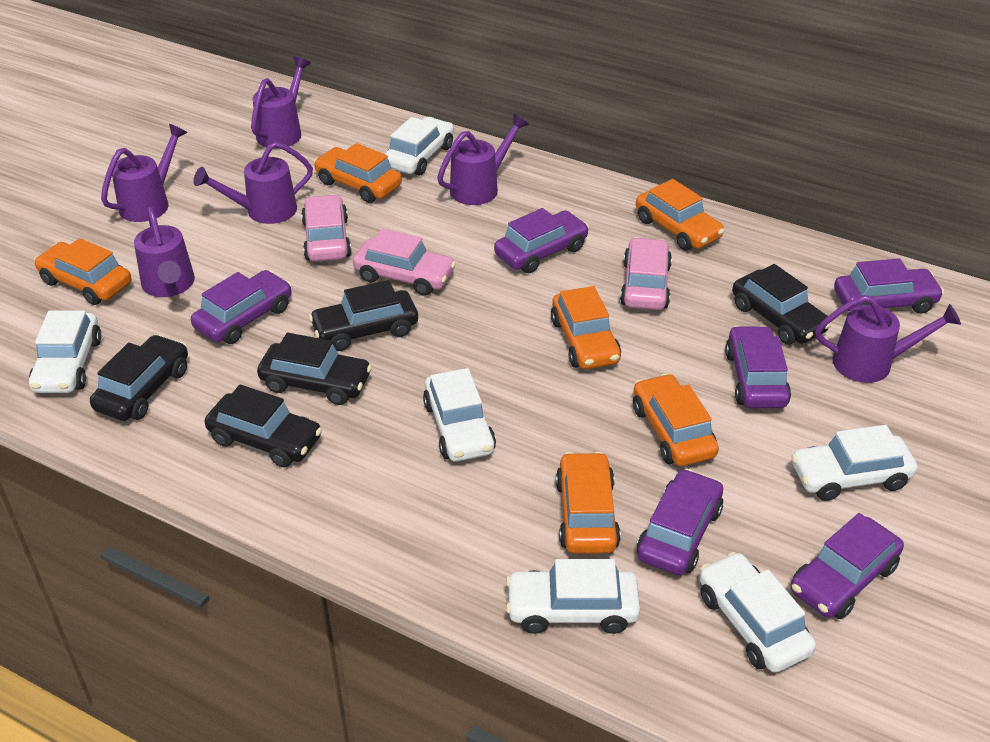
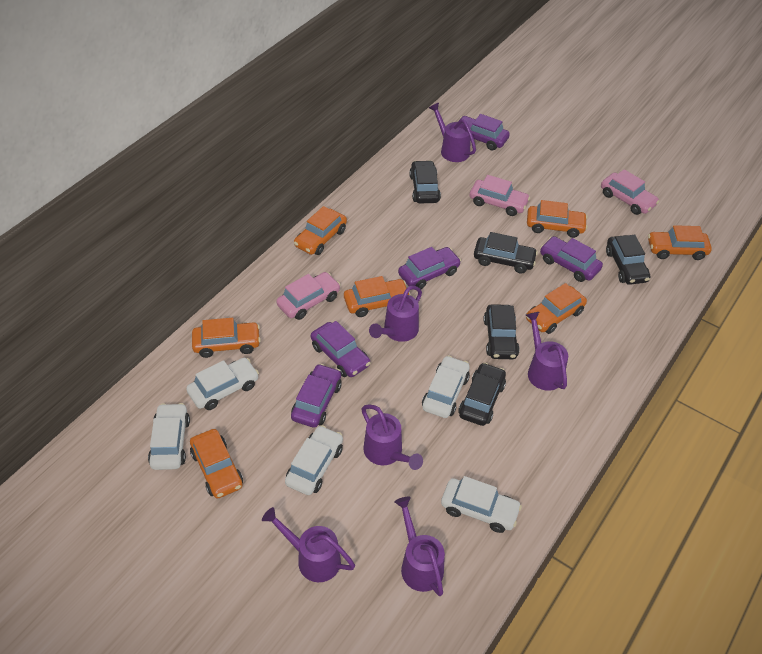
orange car: [34,238,131,305] [314,143,402,203] [551,286,621,369] [556,452,621,554] [633,373,719,466] [636,179,725,251] = 6 -> [190,429,243,498] [192,318,261,358] [294,206,347,255] [344,276,411,317] [526,283,587,334] [527,200,588,238] [648,225,712,260] = 7
purple car: [191,270,292,344] [494,208,589,273] [637,468,723,575] [725,325,791,408] [791,513,904,619] [834,258,944,314] = 6 -> [291,364,342,428] [311,321,371,377] [398,247,461,289] [459,114,510,151] [540,236,603,282] = 5
white car: [29,311,101,393] [385,117,454,175] [423,368,496,461] [506,559,640,634] [699,552,816,672] [791,425,917,501] = 6 -> [148,403,190,470] [186,358,259,410] [285,425,343,495] [422,355,470,418] [441,476,522,533] = 5

